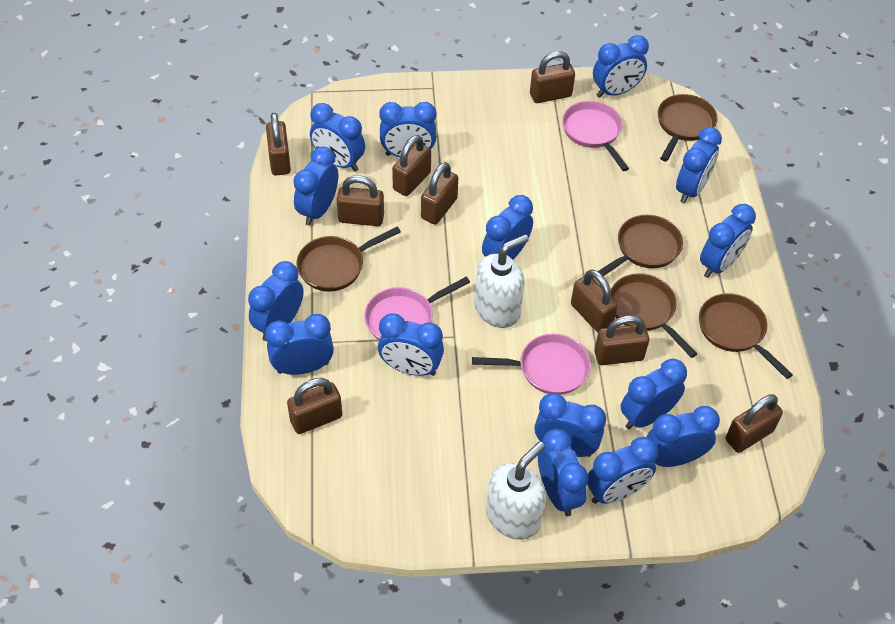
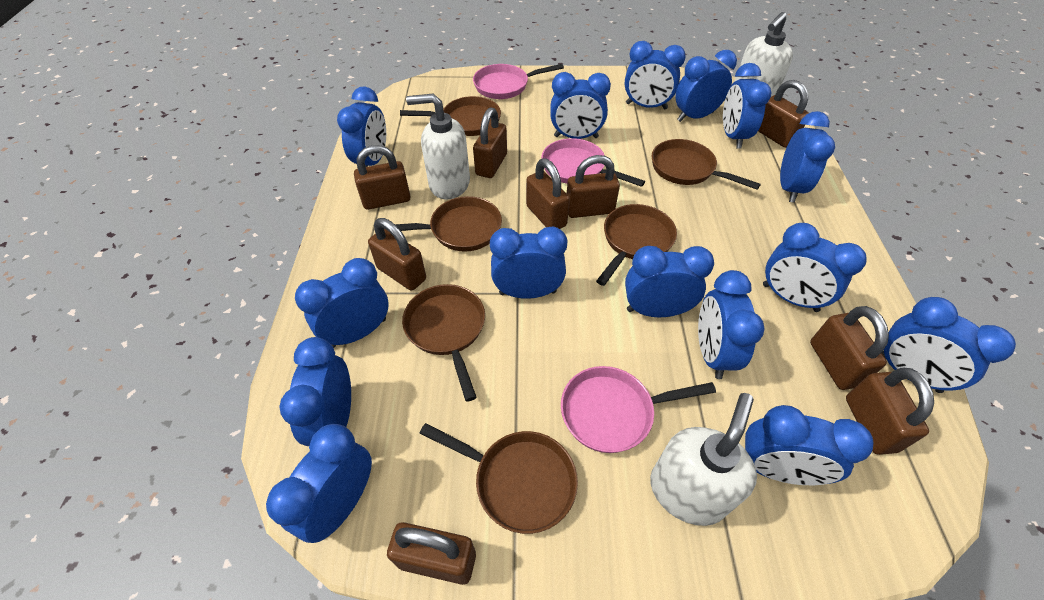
brown pan: [296,227,401,292] [598,215,683,276] [611,273,697,358] [658,94,718,162] [699,293,793,379] = 5 -> [384,196,502,251] [400,96,501,136] [402,284,485,402] [419,423,578,534] [596,204,677,286] [652,139,761,190] = 6
white soap dispenser: [474,234,529,328] [486,441,546,540] = 2 -> [406,93,470,199] [650,393,757,526] [734,12,793,97] = 3

